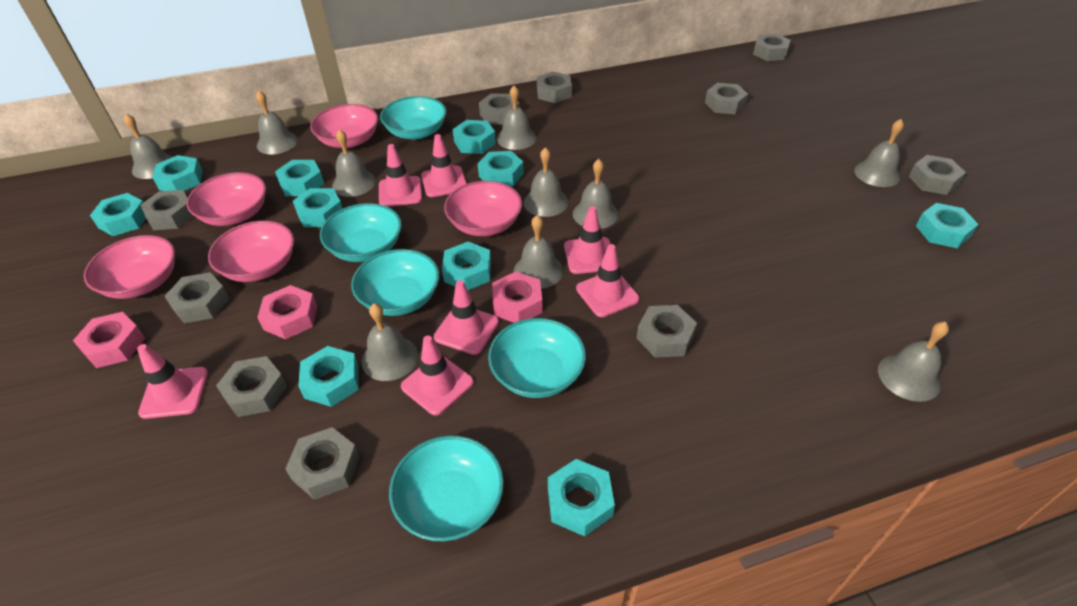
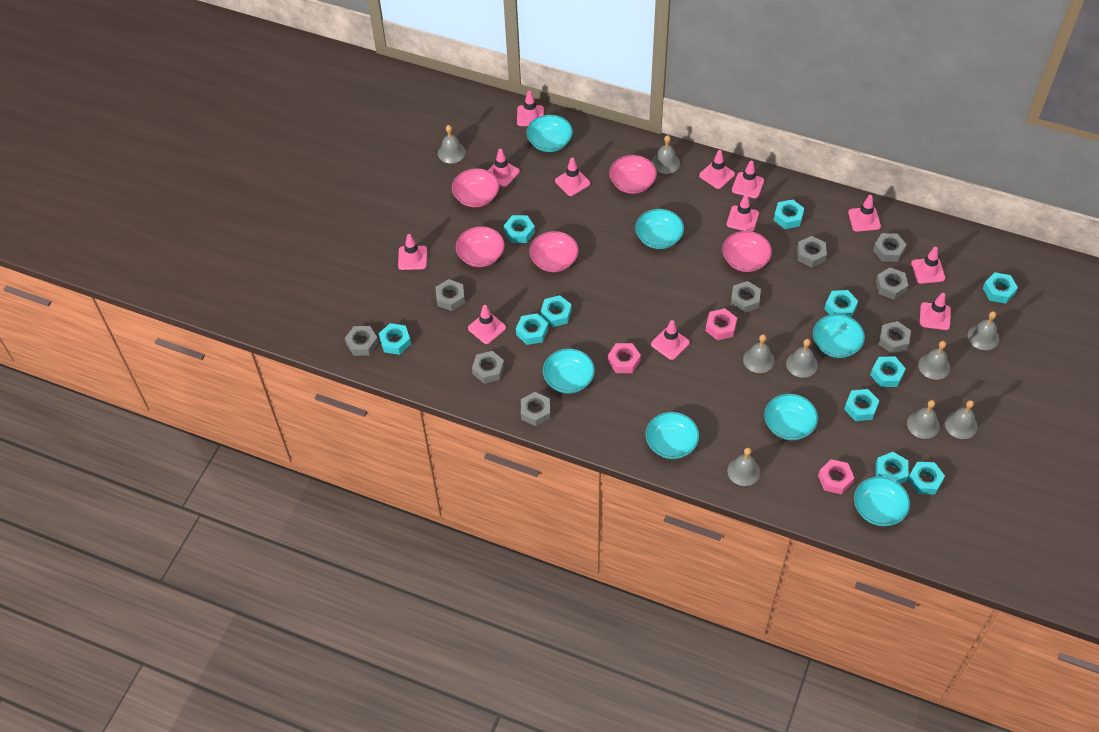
grey bell: [124,114,172,179] [256,90,298,155] [332,129,376,197] [362,303,418,381] [497,86,537,150] [514,215,563,289] [524,147,568,217] [573,159,618,229] [854,119,904,187] [878,322,949,402] = 10 -> [438,125,466,163] [652,135,680,174] [727,447,760,486] [743,334,775,373] [786,339,818,378] [907,400,940,439] [918,341,950,380] [945,400,978,439] [968,311,999,350] = 9
grey nut: [140,190,194,230] [165,272,229,323] [216,356,287,417] [285,427,360,500] [479,94,520,125] [537,72,572,103] [636,305,697,358] [705,83,748,114] [753,34,791,61] [909,155,966,195] = 10 -> [345,326,379,356] [435,279,465,311] [472,351,504,384] [521,392,550,426] [731,281,761,313] [797,236,827,267] [873,233,907,262] [876,268,908,299] [878,321,911,354] = 9
pink traffic cone: [137,344,208,419] [379,144,422,207] [401,336,474,415] [421,134,467,197] [434,280,499,355] [564,206,611,274] [576,244,640,317] = 7 -> [398,234,427,270] [468,305,506,344] [487,149,520,187] [517,91,544,126] [555,157,590,196] [651,320,690,360] [699,150,735,189] [727,194,759,232] [732,161,764,198] [848,195,881,232] [911,247,945,284] [920,293,951,330] = 12
turquoise bowl: [320,203,402,262] [351,249,439,316] [380,96,447,140] [389,435,504,542] [488,318,586,398] = 5 -> [526,115,573,152] [543,349,595,394] [635,209,684,249] [645,412,699,459] [764,394,818,440] [813,314,865,358] [854,476,910,526] = 7
turquoise nut: [90,193,146,236] [152,155,203,191] [275,160,324,196] [293,188,343,227] [299,346,359,407] [442,242,491,290] [453,120,496,154] [478,151,524,187] [548,459,615,536] [916,203,979,248] = 10 -> [379,323,411,355] [504,215,535,243] [516,313,548,345] [540,295,572,327] [774,200,804,229] [825,290,858,318] [844,389,879,421] [870,357,906,387] [876,452,908,484] [907,462,945,495] [983,272,1018,304] = 11

